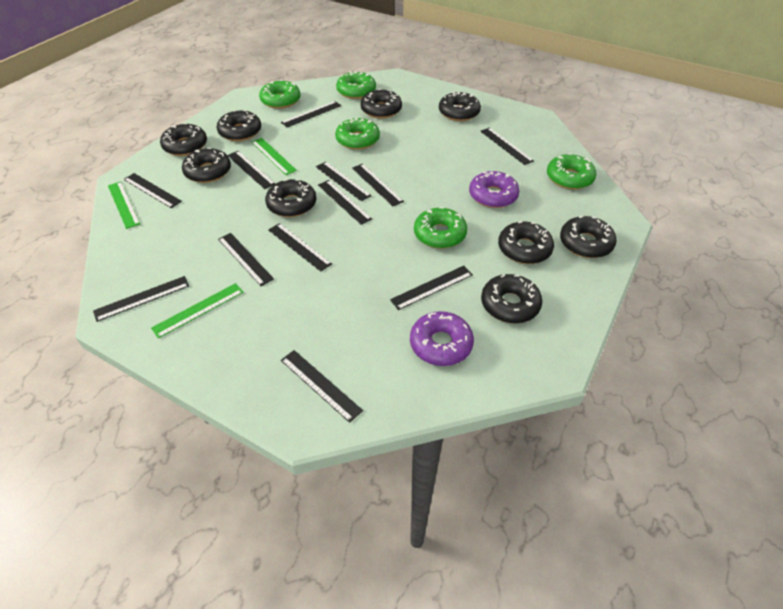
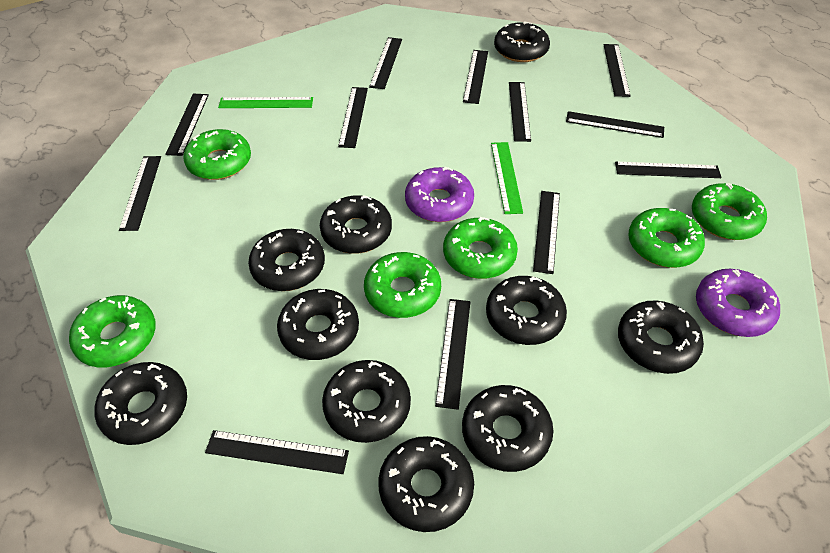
black donut: [160,123,207,156] [182,148,231,183] [217,110,261,141] [265,179,316,217] [361,89,402,119] [439,92,481,121] [481,274,542,323] [498,221,554,264] [560,216,617,258] = 9 -> [94,362,187,445] [248,229,325,291] [277,289,359,360] [320,195,392,254] [322,360,411,443] [378,436,474,532] [462,385,554,472] [486,276,567,345] [494,21,550,62] [618,300,704,374] = 10
green donut: [259,80,301,109] [335,118,380,150] [336,71,376,99] [414,207,467,249] [547,154,596,190] = 5 -> [69,295,156,368] [183,129,251,180] [364,252,441,318] [443,217,518,279] [628,208,705,268] [692,183,767,240] = 6
green ruler: [108,182,140,229] [151,283,244,339] [252,138,297,175] = 3 -> [218,97,313,108] [491,142,523,214] = 2

